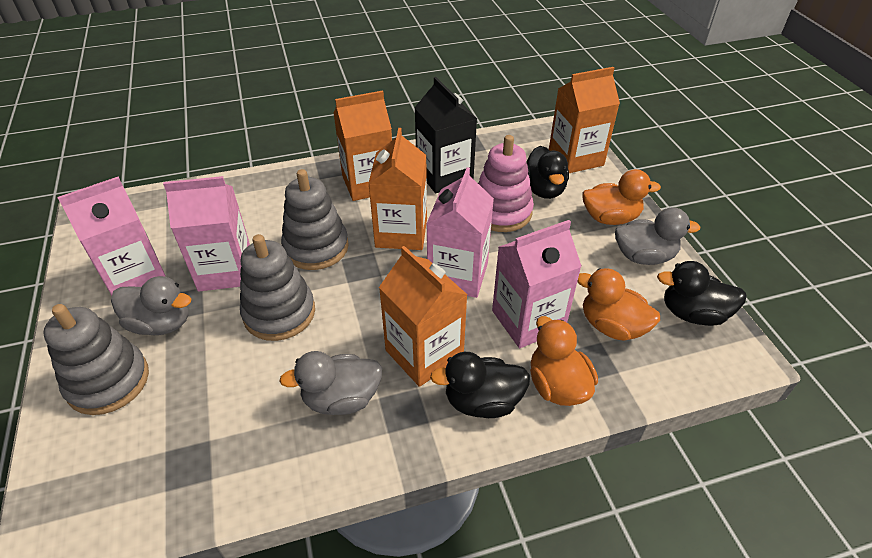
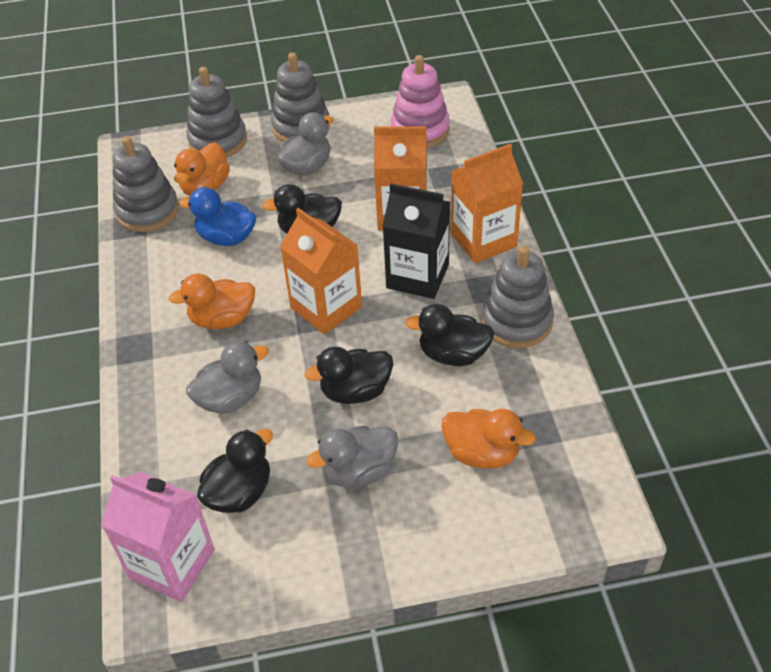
black duck: [430,352,530,418] [526,146,569,199] [657,261,747,326] = 3 -> [197,429,273,513] [262,184,342,234] [305,346,393,404] [405,304,495,366] = 4
blue duck: none = 0 -> [179,187,256,246] = 1
grey stacking toy: [43,304,149,415] [240,234,315,341] [281,169,349,270] = 3 -> [113,136,179,232] [186,67,247,157] [271,53,330,142] [482,246,554,348] = 4
orange carton: [334,90,392,201] [368,128,427,250] [379,246,468,387] [549,67,620,173] = 4 -> [280,208,362,335] [374,127,427,230] [451,144,523,263] = 3
pink carton: [58,177,166,296] [163,176,250,291] [427,167,494,298] [492,220,582,348] = 4 -> [101,472,215,602] = 1

